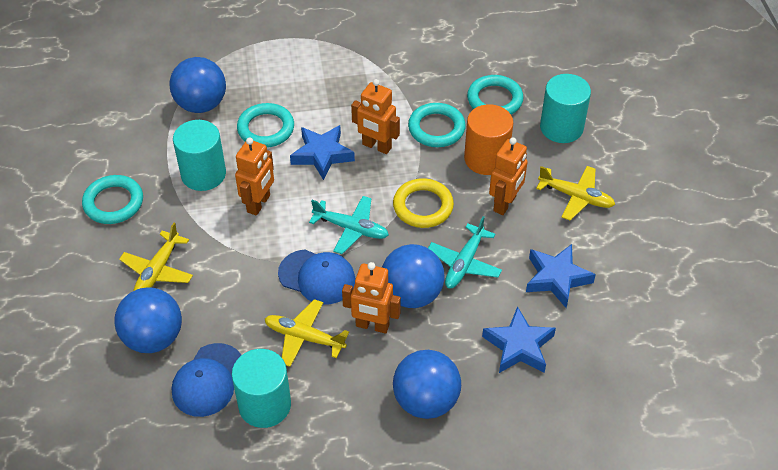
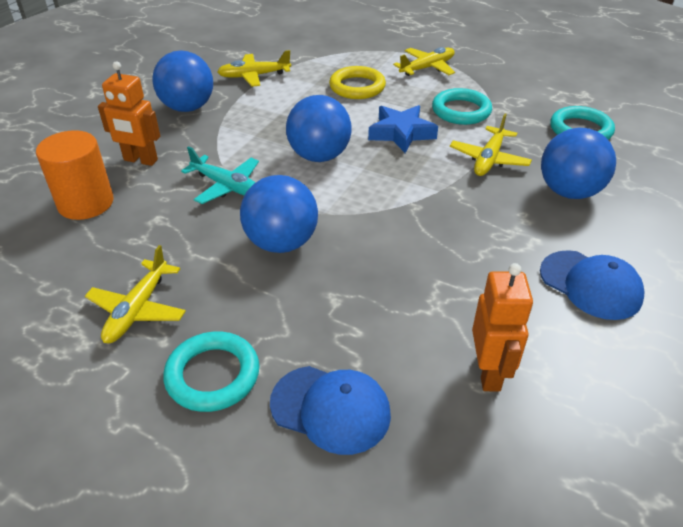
blue star: [290,125,355,180] [482,306,556,373] [526,244,596,308] = 3 -> [368,105,438,153] = 1
orange robot: [235,137,274,216] [342,262,401,334] [351,79,400,154] [489,137,527,215] = 4 -> [98,61,160,166] [472,263,533,391] = 2
turquoise cylinder: [173,120,226,191] [232,349,291,428] [540,74,591,143] = 3 -> none = 0
turquoise plane: [309,196,389,254] [428,216,502,288] = 2 -> [181,146,259,204] = 1
turquoise ring: [82,175,143,224] [237,103,294,148] [408,103,466,147] [467,75,524,115] = 4 -> [163,331,259,412] [432,88,492,125] [550,106,615,140] = 3
yellow plane: [119,223,193,291] [265,299,349,367] [536,166,615,220] = 3 -> [85,245,186,343] [217,50,291,87] [393,47,455,76] [450,114,532,176] = 4

